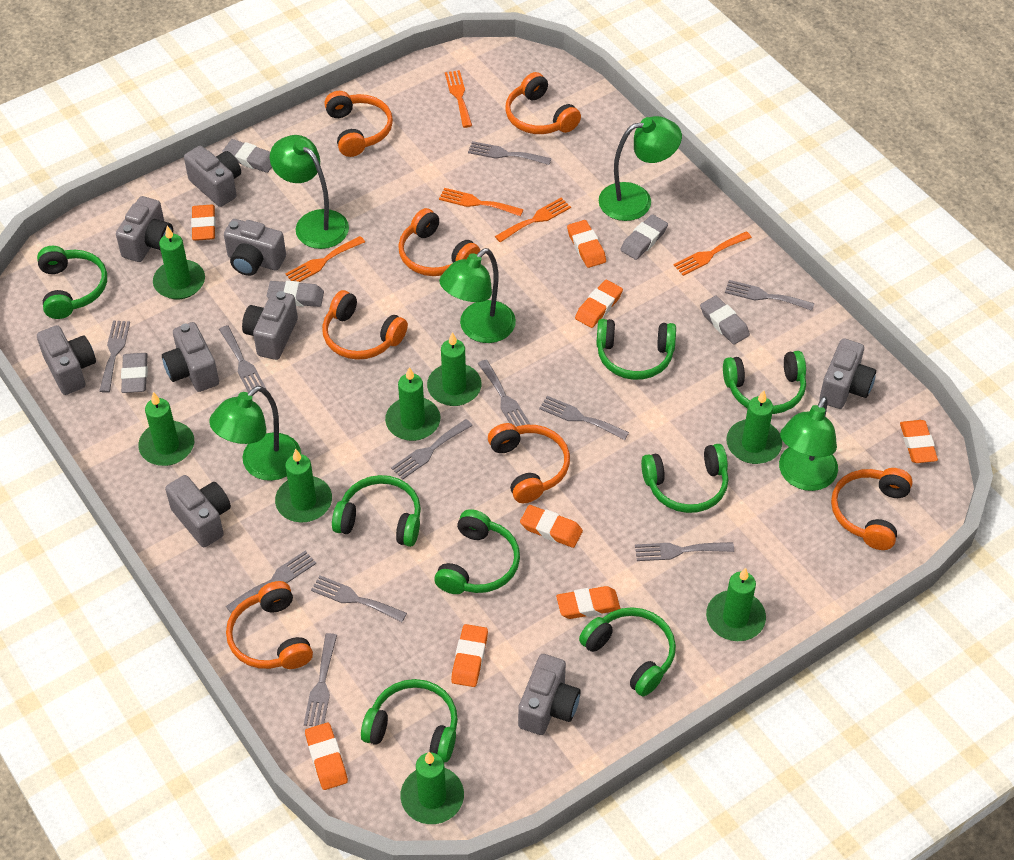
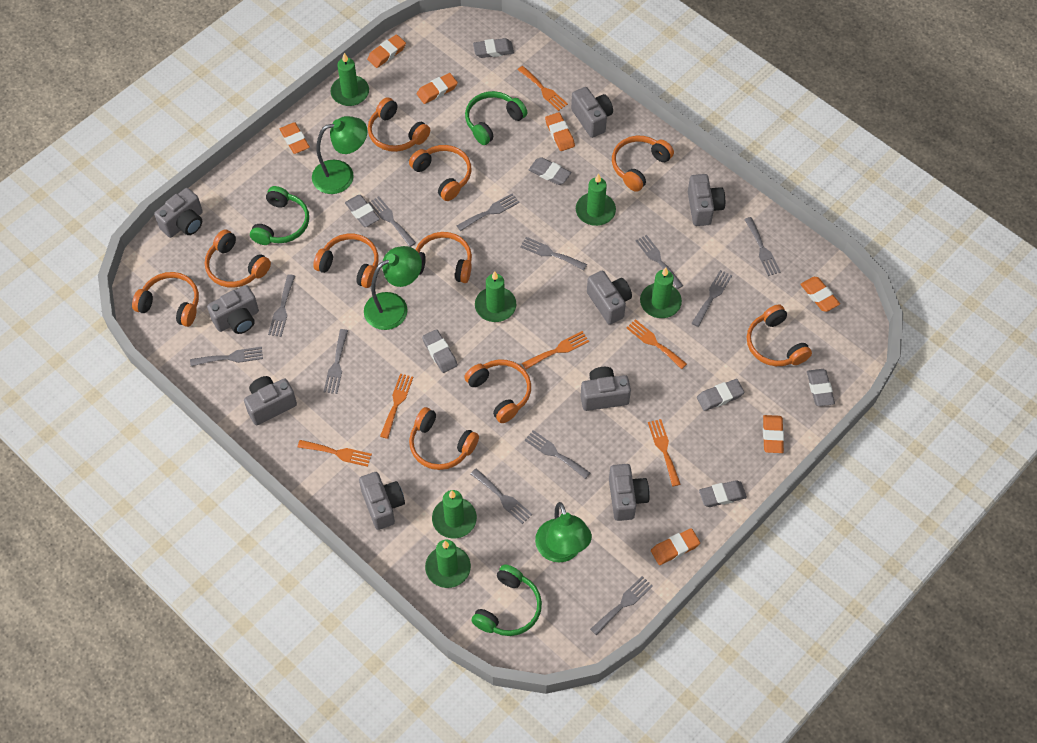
green candle: [138,392,194,466] [153,226,205,299] [275,449,332,523] [385,367,440,441] [400,752,464,824] [427,332,481,406] [706,568,766,641] [726,390,782,464] = 8 -> [331,53,369,106] [425,540,471,588] [432,490,477,539] [475,271,516,322] [576,173,616,226] [640,268,682,318] = 6
green headphones: [37,246,107,319] [332,475,421,547] [361,679,458,762] [434,509,520,594] [579,607,676,696] [596,319,676,380] [641,444,728,513] [723,351,806,414] = 8 -> [250,186,309,245] [465,91,527,145] [472,564,542,636] = 3
green lamp: [209,386,301,481] [270,135,349,249] [439,248,516,343] [599,116,682,221] [779,396,838,491] = 5 -> [312,116,368,194] [364,246,422,330] [535,502,592,562] = 3
grey eraser: [121,353,148,393] [222,139,272,173] [267,281,324,307] [620,214,668,260] [700,296,750,345] = 5 -> [345,195,380,227] [422,329,458,373] [473,38,514,58] [529,157,572,185] [697,379,744,411] [699,480,747,507] [807,369,835,406] = 7
grey fork: [99,321,130,393] [219,325,266,393] [226,551,316,613] [304,633,337,726] [311,575,407,622] [391,419,473,480] [468,141,552,165] [478,360,531,426] [539,396,629,440] [635,542,734,561] [725,280,815,311] = 11 -> [190,347,263,366] [268,274,295,337] [324,329,348,394] [368,196,416,247] [457,193,520,231] [471,468,532,524] [520,237,587,270] [525,430,590,479] [590,576,653,636] [636,235,683,289] [692,270,732,327] [744,217,781,276] = 12
orange eraser: [191,205,216,241] [305,723,348,790] [451,624,488,687] [520,505,583,548] [556,586,620,619] [567,220,606,268] [575,280,623,328] [900,420,938,463] = 8 -> [280,122,310,154] [367,34,406,68] [417,73,458,104] [545,112,575,151] [651,528,700,565] [763,415,784,453] [800,277,840,312] = 7
orange fork: [285,236,365,282] [439,188,524,216] [445,70,472,128] [495,198,571,242] [674,231,752,276] = 5 -> [298,440,372,467] [380,374,413,439] [517,66,568,111] [522,331,589,369] [627,319,687,369] [648,419,681,486] = 6
orange headphones: [226,581,313,669] [322,290,408,360] [324,91,393,157] [398,208,480,276] [488,423,570,503] [505,72,581,134] [831,468,913,550] = 7 -> [132,272,199,327] [205,229,271,287] [313,234,379,288] [368,97,430,152] [409,145,472,201] [409,407,479,470] [415,232,472,283] [464,359,531,423] [612,136,674,192] [747,304,812,366] = 10

